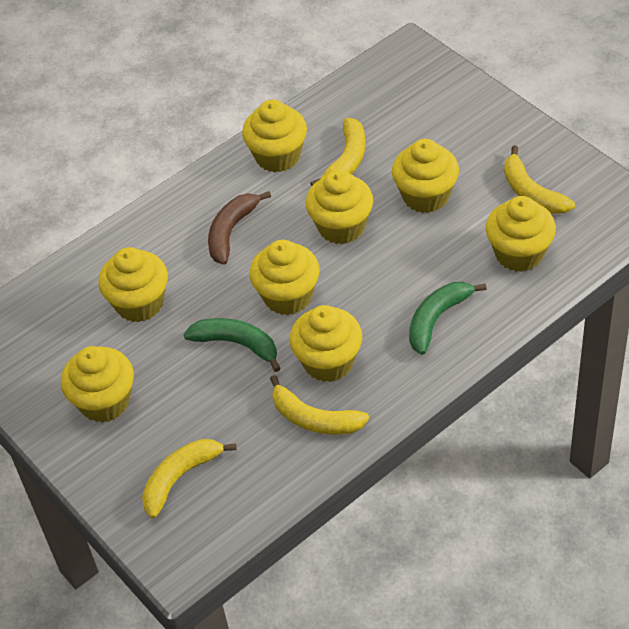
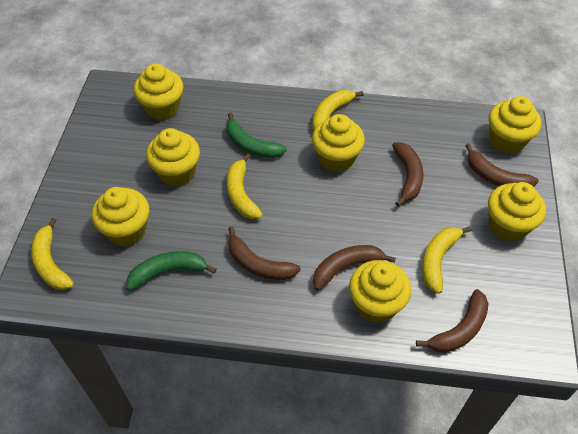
brown banana: [208,191,271,265] = 1 -> [228,227,301,280] [313,245,396,290] [392,143,424,207] [416,289,489,353] [465,143,539,187] = 5
yellow cupcake: [61,346,134,423] [98,247,168,322] [242,100,307,173] [249,240,320,315] [290,305,362,382] [305,170,373,244] [392,139,459,213] [486,196,556,272] = 8 -> [91,187,149,246] [133,64,184,120] [146,128,200,187] [312,114,365,172] [349,260,411,323] [488,182,546,241] [489,96,541,154] = 7

